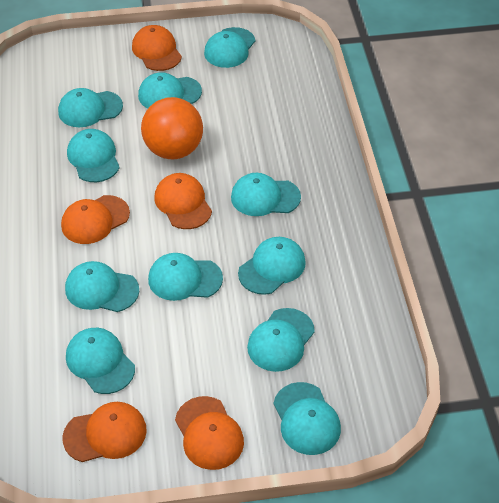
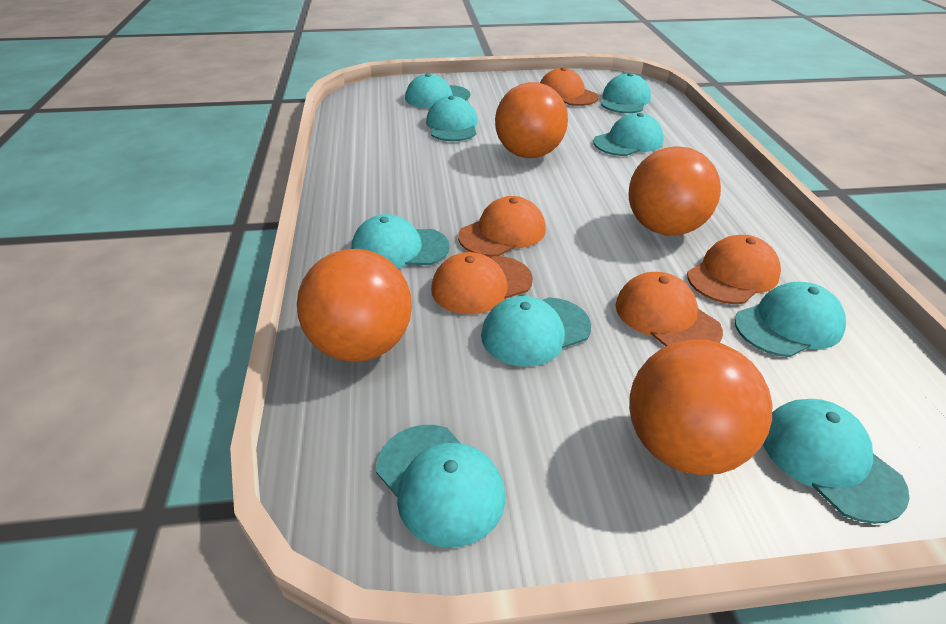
orange ball: [141,97,203,159] = 1 -> [297,249,412,362] [495,82,568,158] [628,146,721,235] [629,340,772,475] = 4
turquoise cap: [58,88,123,127] [65,261,139,312] [66,328,135,394] [67,129,120,182] [138,72,202,108] [148,253,223,301] [204,27,255,68] [231,173,301,216] [238,237,306,295] [247,308,315,372] [273,382,341,455] = 11 -> [352,214,450,268] [376,425,506,548] [405,73,470,108] [426,96,478,141] [481,296,591,367] [593,113,664,156] [601,73,651,113] [734,282,846,357] [763,399,910,524] = 9

